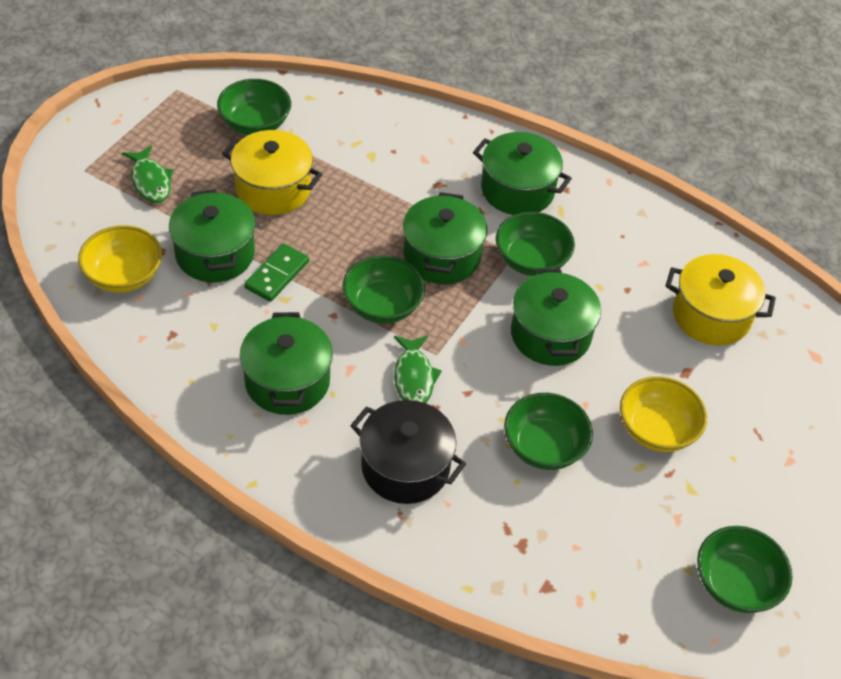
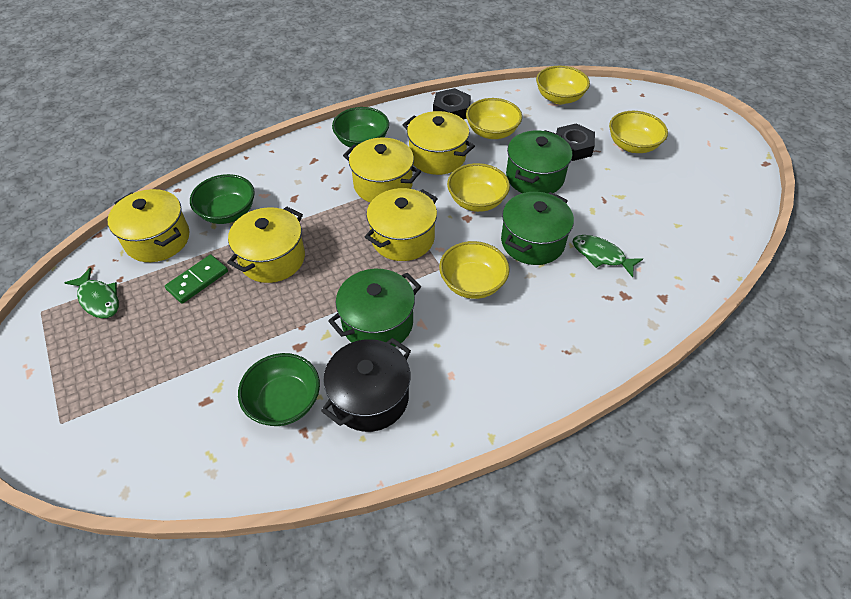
black nut: none = 0 -> [433,88,471,120] [556,123,595,161] = 2
green bowl: [217,79,291,135] [342,255,425,324] [496,212,575,276] [504,393,593,470] [697,526,793,613] = 5 -> [190,174,255,224] [238,353,320,426] [332,107,389,147] = 3
green pot: [169,189,256,282] [240,312,333,415] [403,192,487,284] [473,132,572,215] [511,268,601,366] = 5 -> [328,269,421,347] [501,192,574,265] [506,130,572,193] = 3
yellow bowl: [78,225,162,293] [620,376,707,452] = 2 -> [439,241,510,299] [447,163,510,212] [466,98,522,139] [536,66,590,104] [609,111,668,153] = 5
yellow pot: [222,130,323,215] [666,254,776,346] = 2 -> [108,189,190,262] [227,206,305,283] [343,138,421,203] [365,188,438,261] [403,111,475,175] = 5

